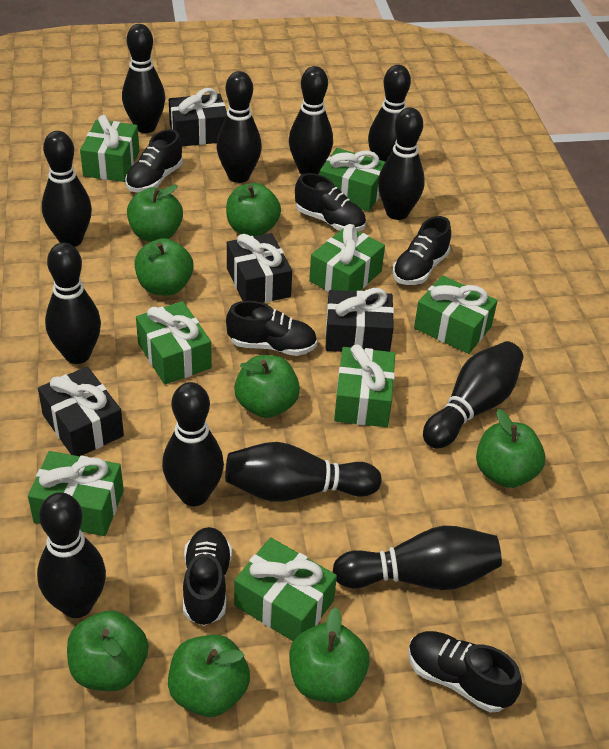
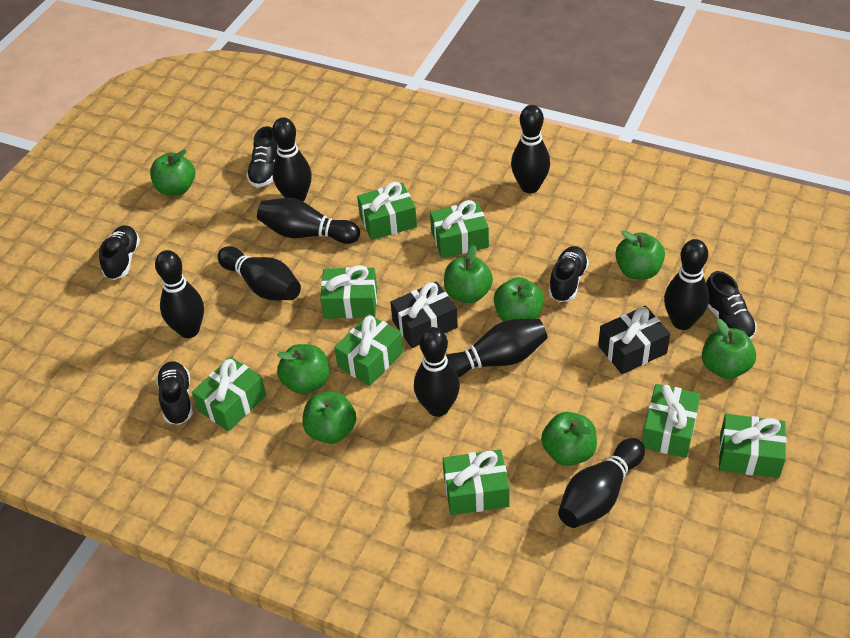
black bowling pin: [37,492,106,618] [42,131,92,247] [45,243,101,364] [122,24,165,133] [162,382,224,506] [216,71,262,183] [225,442,381,502] [289,66,333,175] [333,526,502,590] [368,65,411,162] [378,107,425,220] [423,341,523,449] = 12 -> [155,250,204,338] [217,246,301,300] [257,198,360,244] [272,117,312,202] [414,327,460,417] [446,319,548,378] [511,105,550,193] [558,438,645,528] [664,239,709,330] = 9
black gift: [38,367,124,456] [169,88,227,146] [227,233,292,303] [325,288,394,352] = 4 -> [390,281,458,348] [598,306,670,374] = 2
black shoe: [125,129,183,192] [183,527,232,626] [226,301,317,356] [295,173,366,231] [392,216,451,285] [408,631,522,712] = 6 -> [99,225,140,280] [156,361,193,425] [246,126,277,187] [548,246,589,302] [706,271,757,340] = 5

